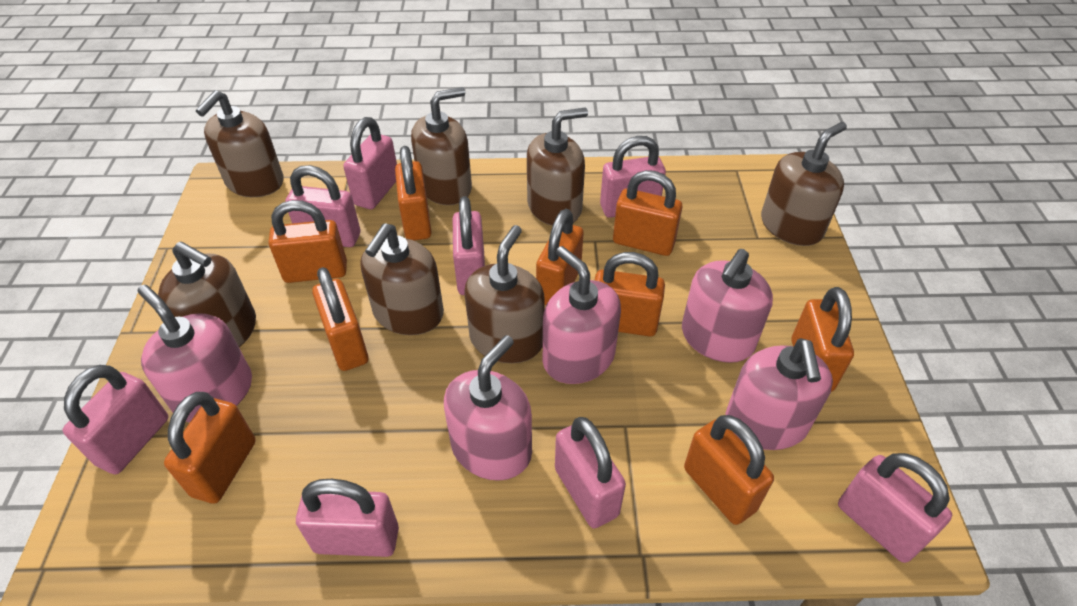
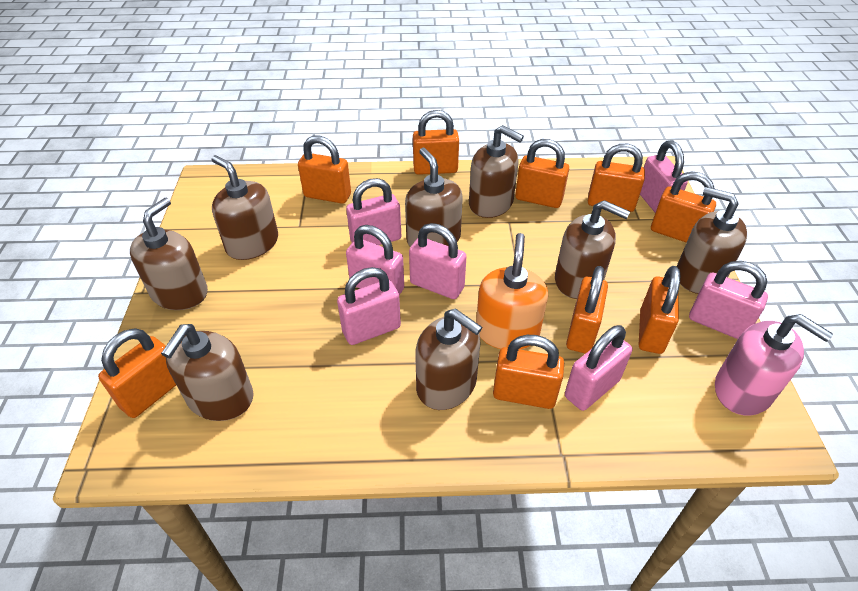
brown soap dispenser: [158,242,256,347] [196,90,283,197] [361,223,444,335] [411,87,472,205] [465,225,545,363] [527,108,588,226] [761,122,847,246] = 7 -> [130,198,208,310] [161,324,254,421] [211,155,278,260] [405,148,463,247] [415,308,482,410] [469,125,524,218] [555,200,630,299] [677,187,747,294] = 8
orange soap dispenser: none = 0 -> [476,233,548,350] = 1
pink padlock: [63,365,168,474] [285,165,360,247] [296,479,399,557] [343,117,397,209] [453,196,485,295] [555,417,626,529] [600,136,666,218] [838,453,952,563] = 8 -> [337,267,401,345] [346,178,401,245] [346,225,404,295] [409,223,467,299] [565,325,632,411] [640,140,688,212] [689,261,768,339] = 7
pink soap dispenser: [137,284,252,422] [444,335,532,481] [543,246,621,384] [682,249,773,363] [725,338,833,450] = 5 -> [715,314,833,416] = 1

